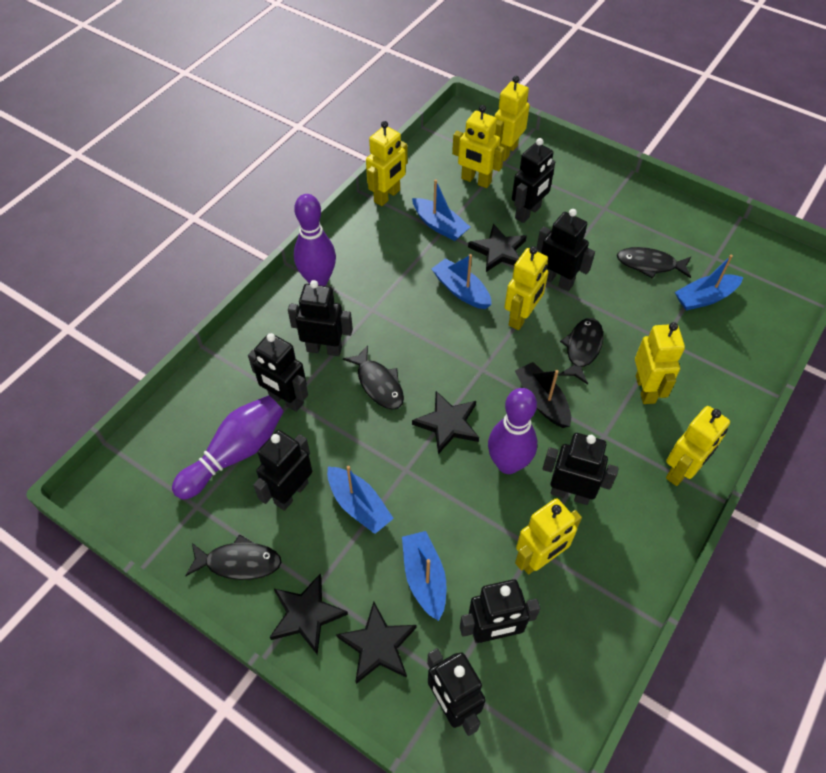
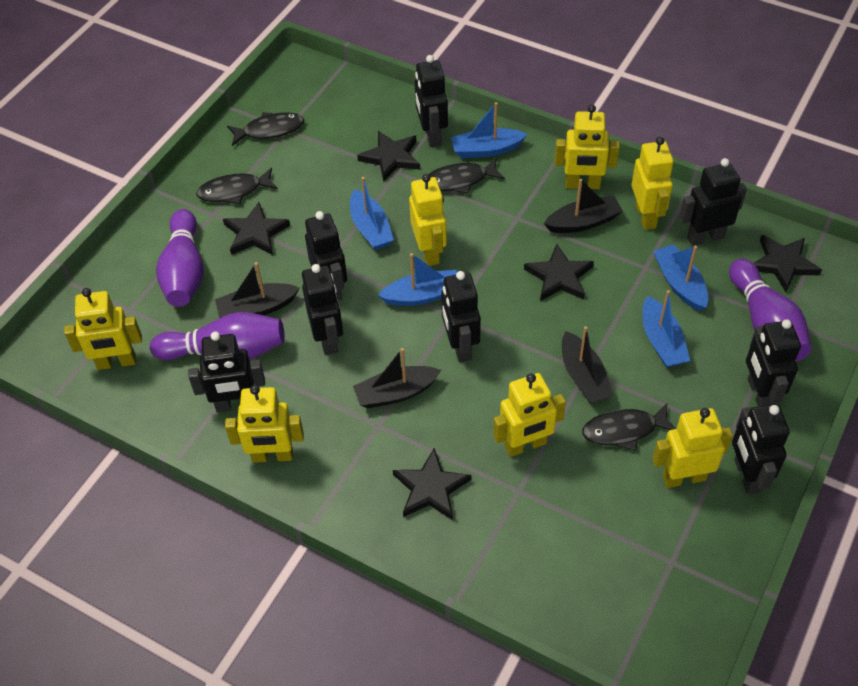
black boat: [515,362,571,428] = 1 -> [215,262,299,318] [353,348,441,408] [544,179,623,233] [562,326,614,404] = 4
black star: [270,574,348,654] [336,602,417,684] [412,391,479,454] [468,223,527,272] = 4 -> [223,202,290,255] [357,131,420,182] [393,448,471,520] [524,244,594,301] [754,235,822,292] = 5

